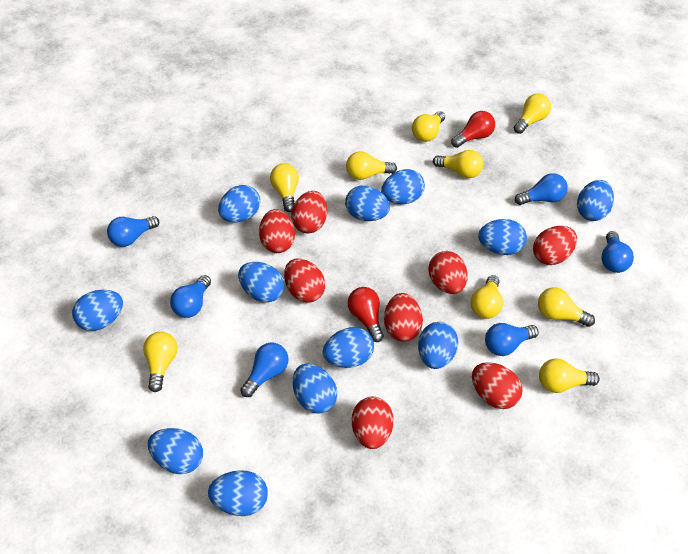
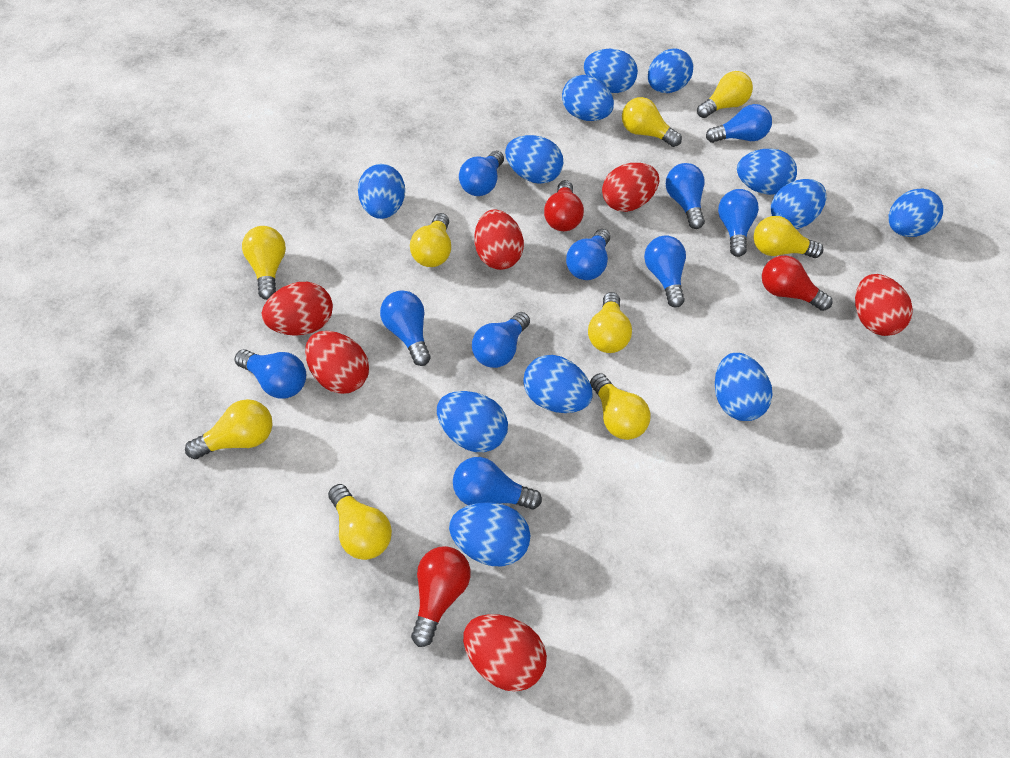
blue light bulb: [107,216,159,247] [170,275,211,318] [240,343,288,397] [485,323,539,356] [515,173,568,205] [601,231,634,273] = 6 -> [235,349,306,399] [380,290,431,366] [453,457,542,510] [459,151,504,196] [472,312,530,368] [566,229,610,280] [644,235,686,308] [666,163,705,229] [706,104,772,143] [718,189,759,257] = 10
red egg: [259,209,295,253] [284,259,325,302] [291,191,327,233] [352,397,394,449] [384,293,423,342] [429,251,468,294] [472,362,523,409] [533,226,577,265] = 8 -> [262,282,333,336] [305,331,369,394] [463,614,547,692] [474,209,524,270] [602,163,659,212] [855,274,913,336] = 6
red light bulb: [348,287,384,342] [451,111,495,148] = 2 -> [411,546,471,647] [544,180,584,231] [762,255,832,311] = 3

